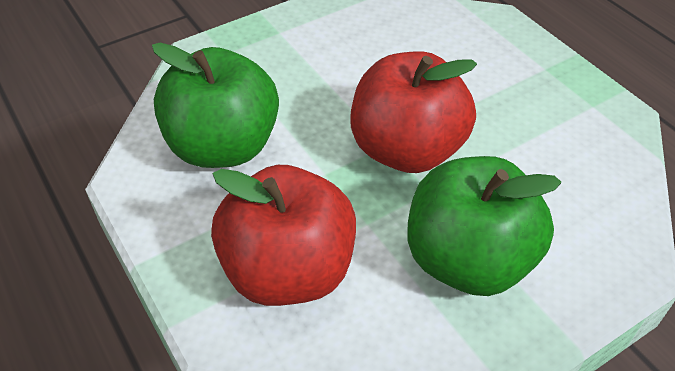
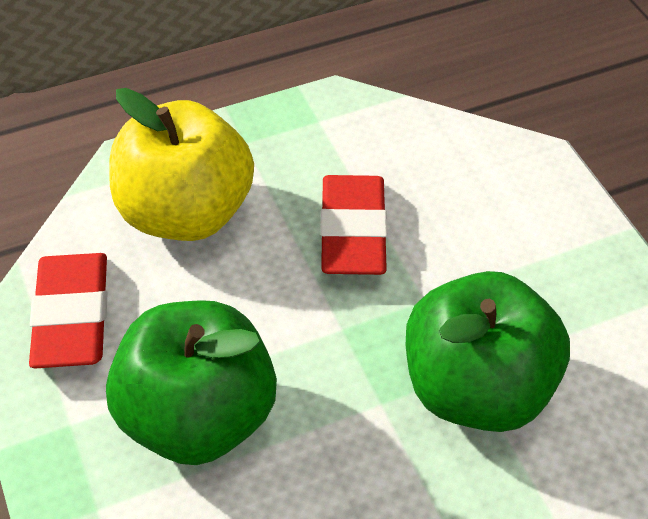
red apple: [211,165,356,306] [350,51,477,173] = 2 -> none = 0
red eraser: none = 0 -> [29,253,108,368] [320,175,387,275] = 2
yellow apple: none = 0 -> [109,88,254,241] = 1

